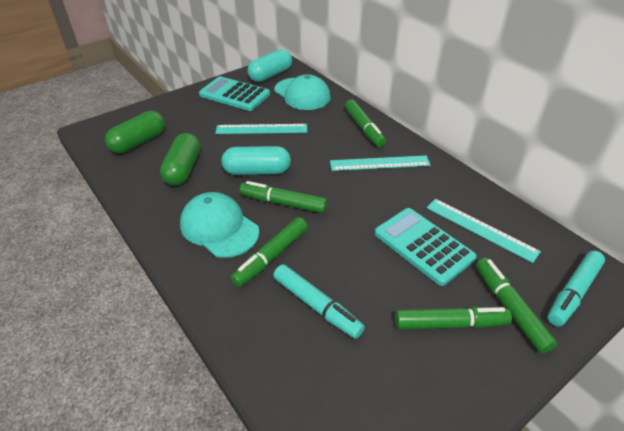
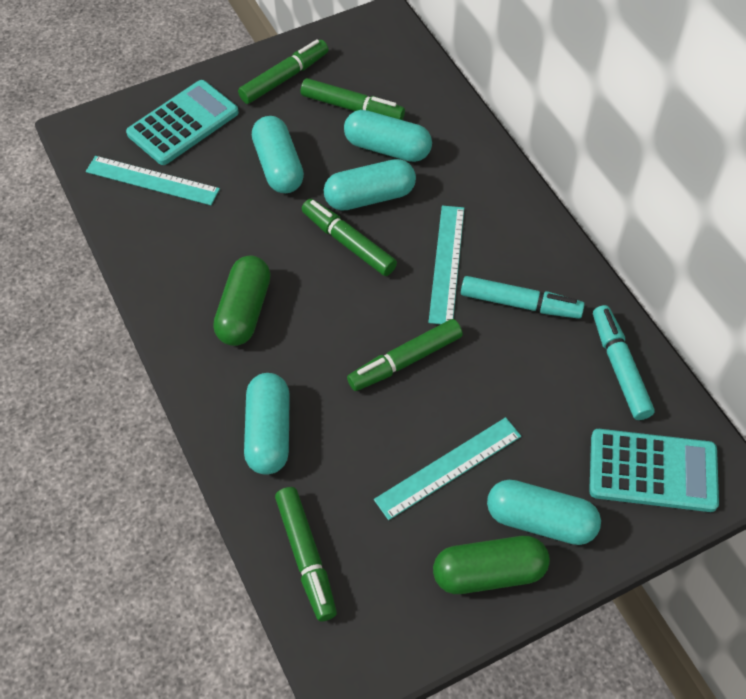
turquoise cap: [180,192,259,258] [274,74,331,110] = 2 -> none = 0
turquoise capsule: [222,146,291,175] [248,49,292,82] = 2 -> [244,373,290,475] [252,116,304,193] [324,159,416,211] [344,110,432,162] [487,480,601,545] = 5

